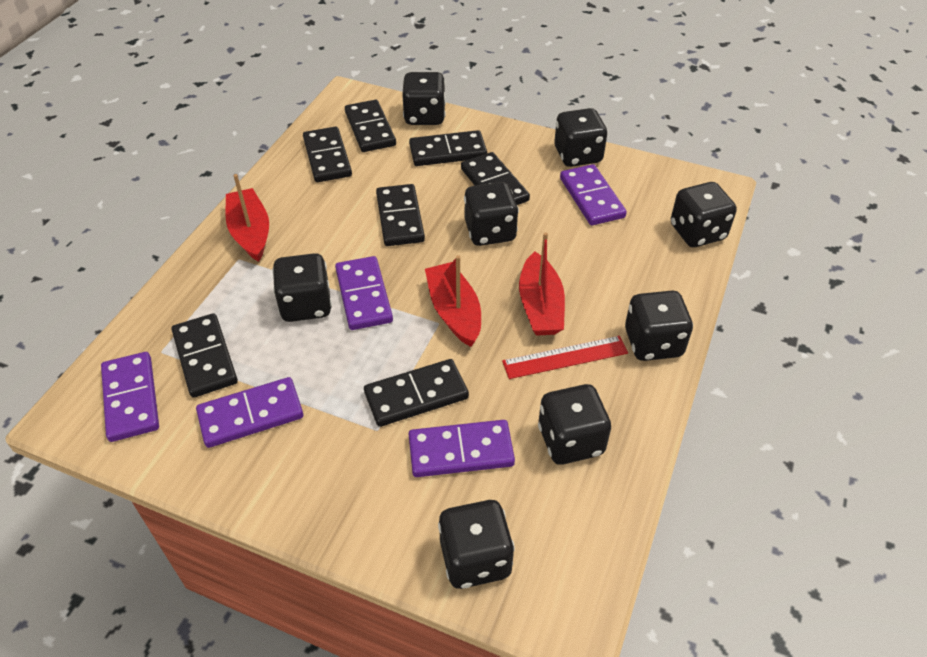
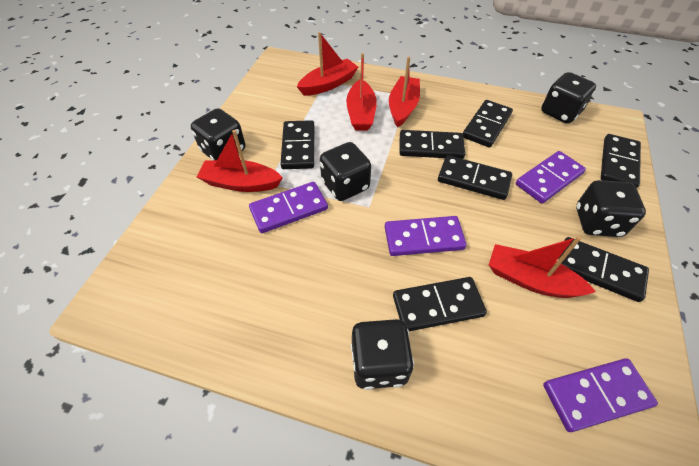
black dice: [272,253,332,322] [402,72,446,125] [438,500,515,589] [464,182,519,246] [538,384,611,465] [554,108,608,167] [625,291,693,361] [671,182,737,247] = 8 -> [191,108,245,160] [320,142,371,201] [351,319,414,390] [541,72,596,124] [576,180,646,237] = 5
purple domino: [101,352,159,442] [196,377,303,448] [335,256,393,330] [409,420,515,477] [560,164,627,225] = 5 -> [249,182,328,233] [385,216,467,256] [516,151,586,203] [543,358,658,432] = 4
red boat: [226,174,269,262] [425,255,481,347] [519,232,565,336] = 3 -> [197,130,283,192] [297,32,358,96] [346,53,377,130] [389,57,420,128] [489,236,596,298] = 5
red ruler: [502,336,628,379] = 1 -> none = 0

